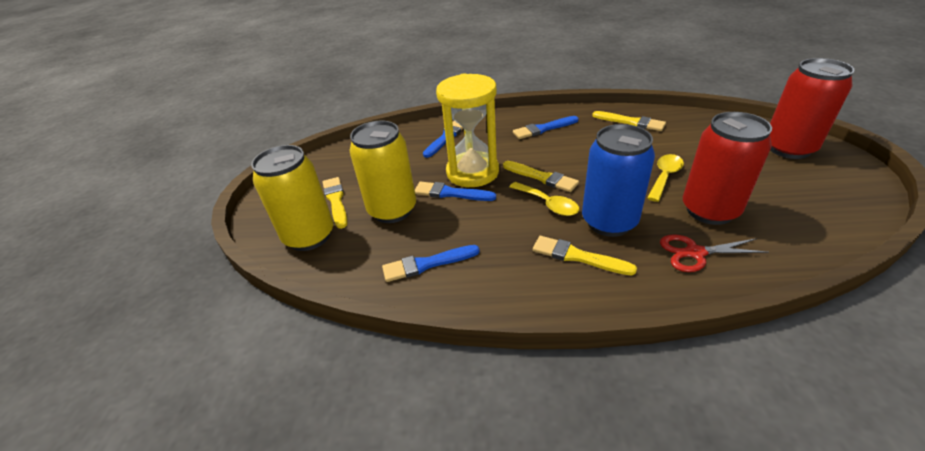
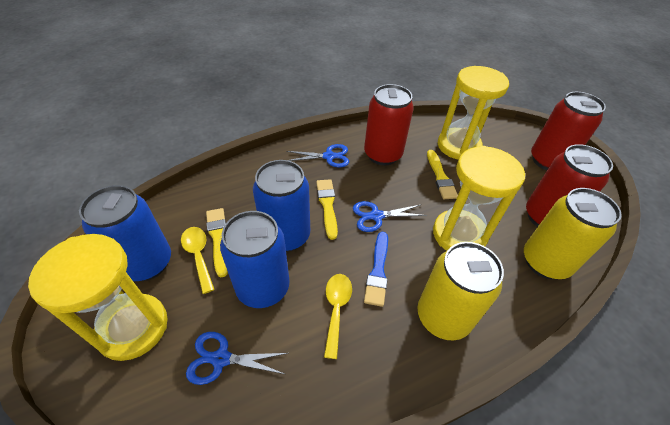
blue brush: [382,245,480,282] [415,182,496,201] [423,121,463,158] [513,116,579,139] = 4 -> [364,232,388,307] = 1
blue can: [582,124,655,237] = 1 -> [79,185,171,281] [220,211,290,308] [253,160,310,252] = 3
blue scissors: none = 0 -> [186,332,288,385] [286,144,349,167] [353,201,427,232] = 3
red can: [683,112,772,225] [770,58,855,159] = 2 -> [364,84,414,165] [526,144,613,227] [531,92,606,170] = 3
red scissors: [660,234,769,272] = 1 -> none = 0
yellow brush: [323,177,348,229] [503,161,579,192] [533,236,637,275] [592,111,666,131] = 4 -> [206,208,228,277] [316,179,338,240] [427,150,458,199] = 3
yellow hourglass: [436,73,499,187] = 1 -> [28,234,168,361] [433,146,525,251] [438,66,509,160] = 3

